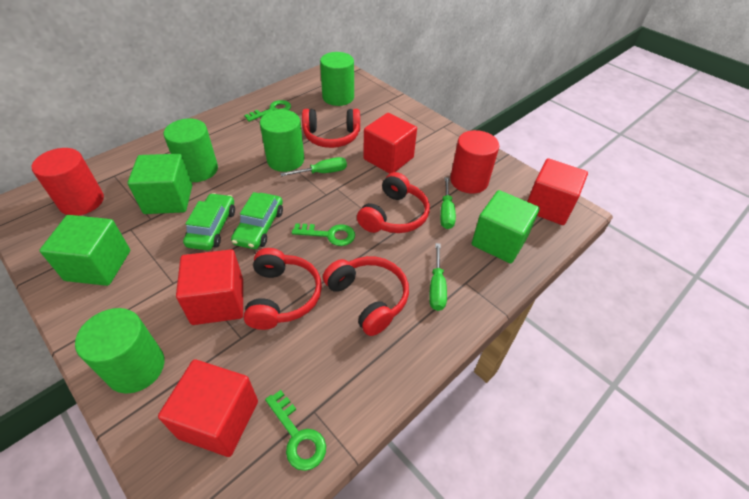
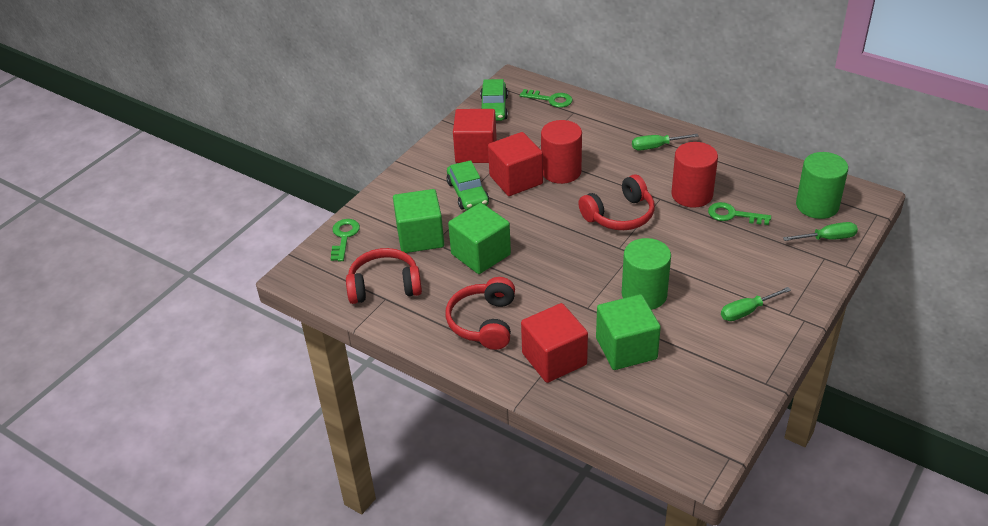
green cylinder: [75,308,165,394] [164,119,218,182] [260,110,304,172] [320,52,354,106] = 4 -> [622,238,671,310] [796,152,848,219] = 2
red cube: [158,359,258,457] [176,249,243,325] [363,113,417,174] [527,158,588,225] = 4 -> [453,109,497,163] [488,132,543,196] [521,303,588,383] = 3
red headphones: [244,248,322,330] [302,109,360,148] [323,256,409,336] [357,172,430,233] = 4 -> [346,248,422,304] [446,277,515,350] [578,175,655,230] = 3

